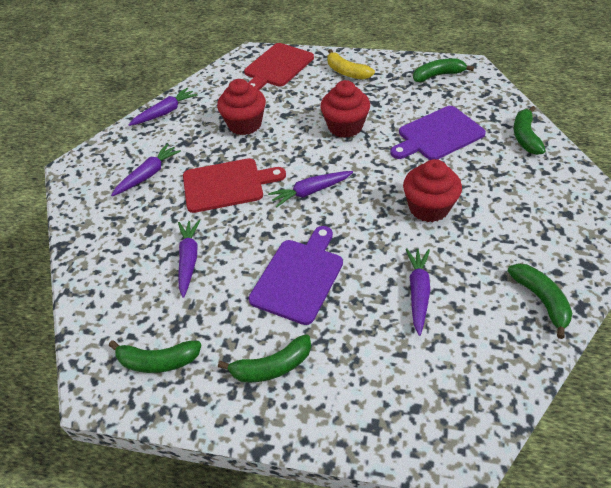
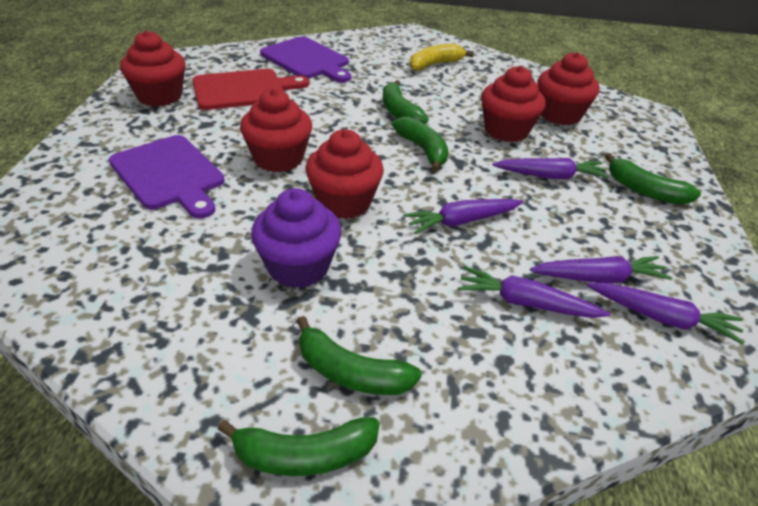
purple cupcake: none = 0 -> [251,188,342,288] = 1
red cupcake: [217,79,266,135] [320,80,370,138] [403,159,462,222] = 3 -> [120,30,186,107] [240,88,312,172] [306,129,384,219] [481,66,546,142] [538,52,600,125] = 5
red cutting board: [183,158,286,213] [244,43,314,90] = 2 -> [192,69,309,110] = 1

